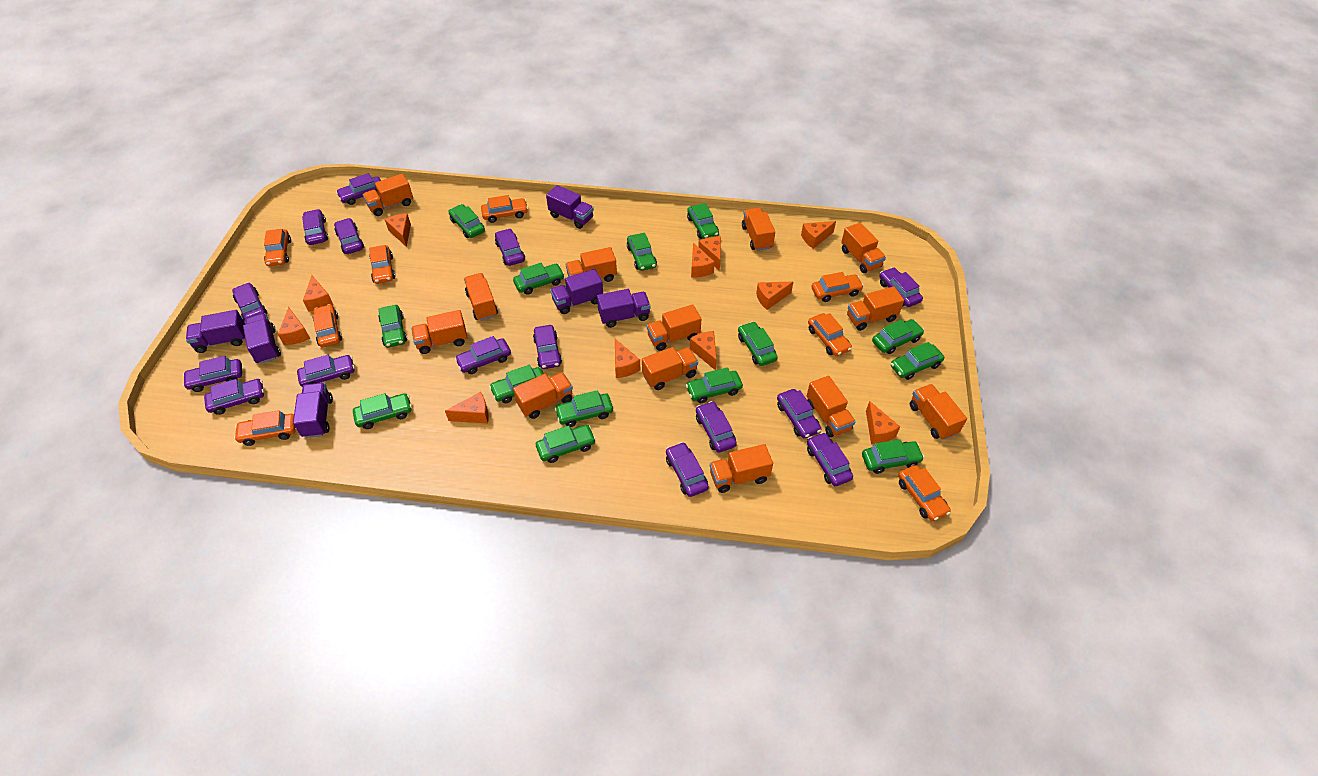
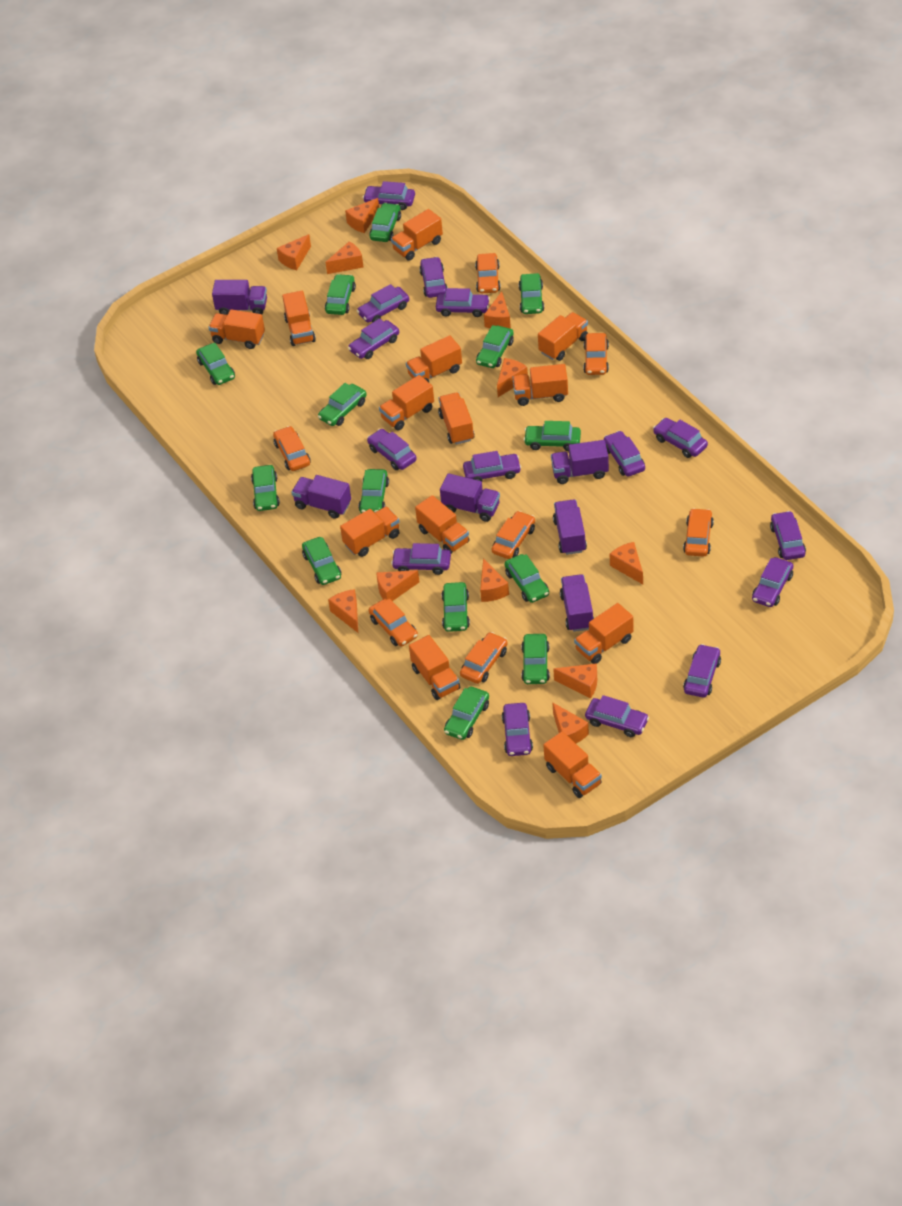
orange car: [234,410,296,446] [264,229,291,266] [313,304,342,348] [369,245,395,284] [481,195,528,223] [808,313,852,356] [811,272,864,302] [898,465,951,521] = 8 -> [273,426,311,471] [369,599,418,647] [460,632,508,684] [475,253,501,293] [492,511,535,559] [583,333,609,375] [683,508,714,557] = 7

